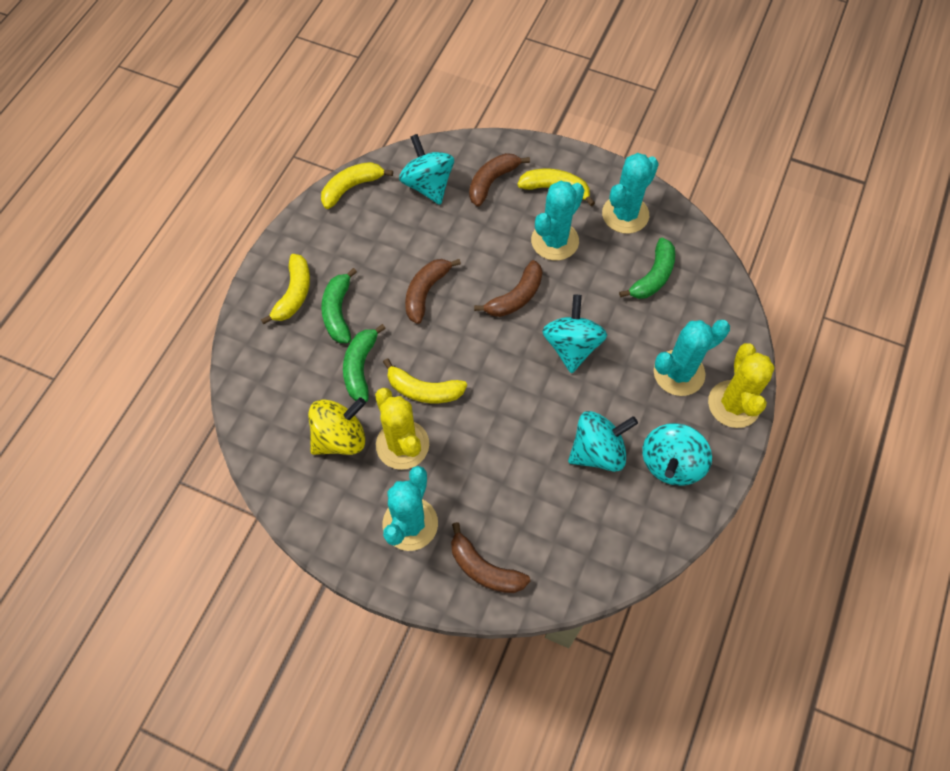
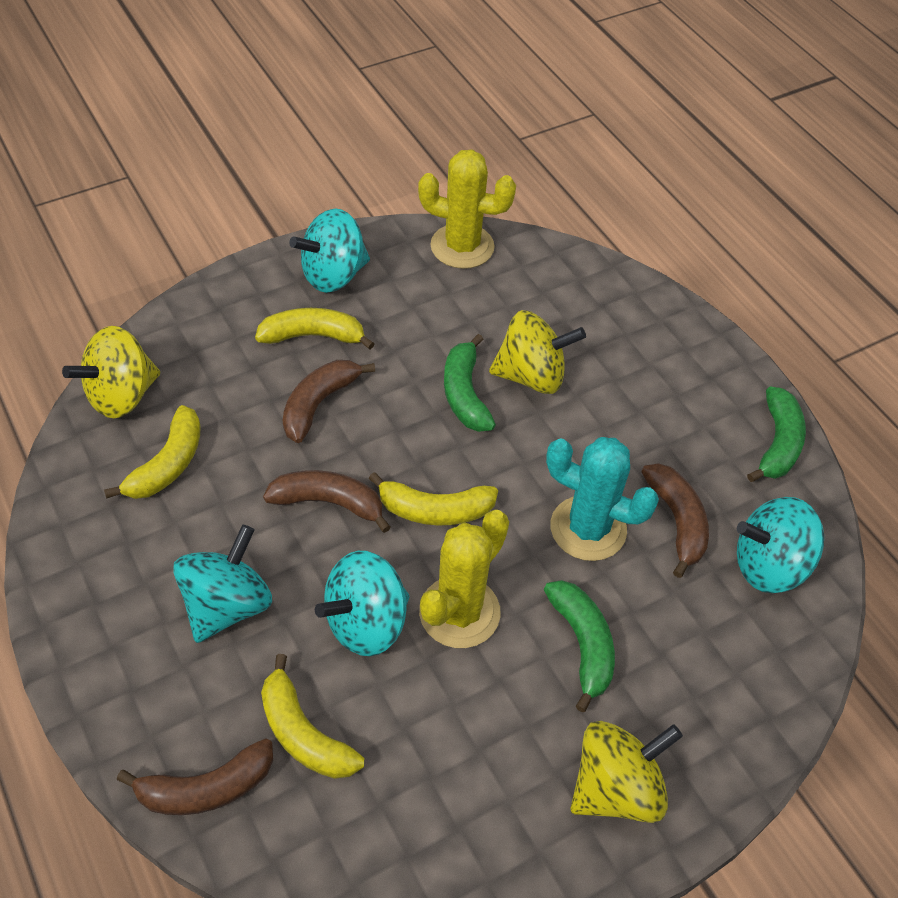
turquoise cactus: [382,466,438,551] [531,181,584,261] [602,153,659,234] [654,320,730,396] = 4 -> [546,437,659,561] = 1
yellow spinning top: [308,397,366,455] = 1 -> [62,326,160,418] [489,310,586,394] [571,721,683,823] = 3

